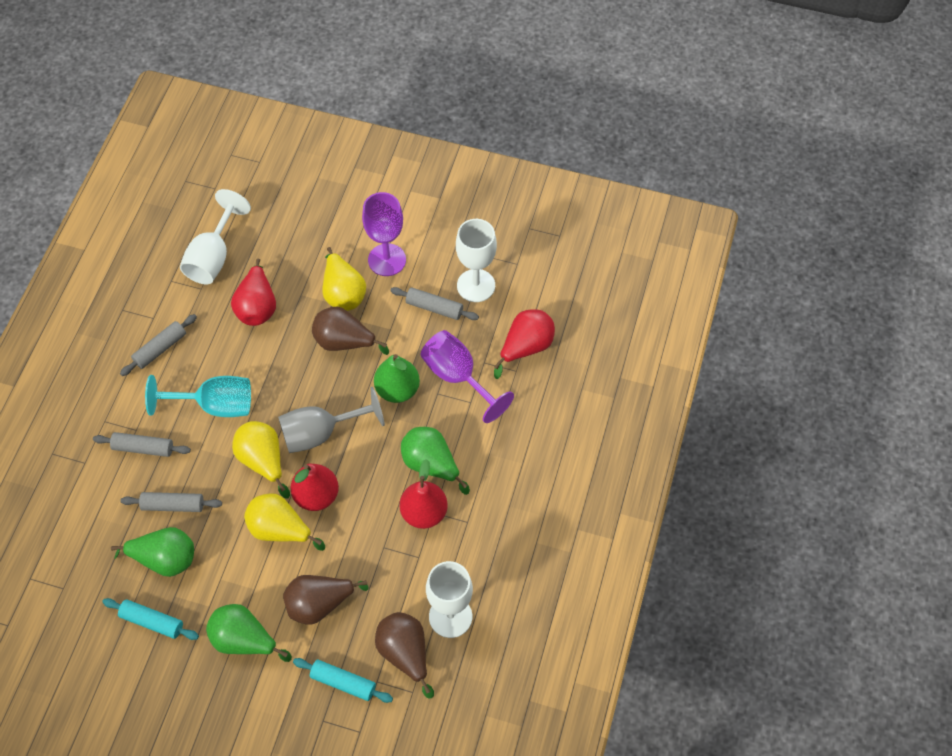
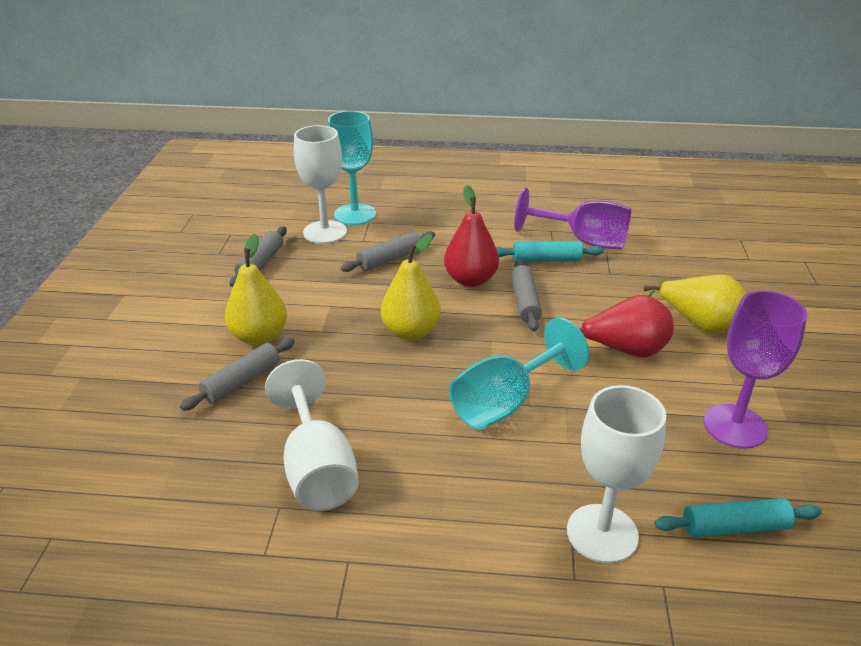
brown pear: [283,575,369,625] [312,307,389,355] [375,612,434,699] = 3 -> none = 0
green pear: [111,527,194,577] [206,604,292,662] [374,354,420,403] [401,427,470,495] = 4 -> none = 0
grey goblet: [278,387,385,453] = 1 -> none = 0
red pear: [231,259,276,326] [290,464,339,511] [400,459,448,529] [494,309,555,379] = 4 -> [444,185,499,287] [580,295,674,357] = 2
turquoise goblet: [145,375,251,417] = 1 -> [328,111,376,225] [449,318,589,430] = 2

